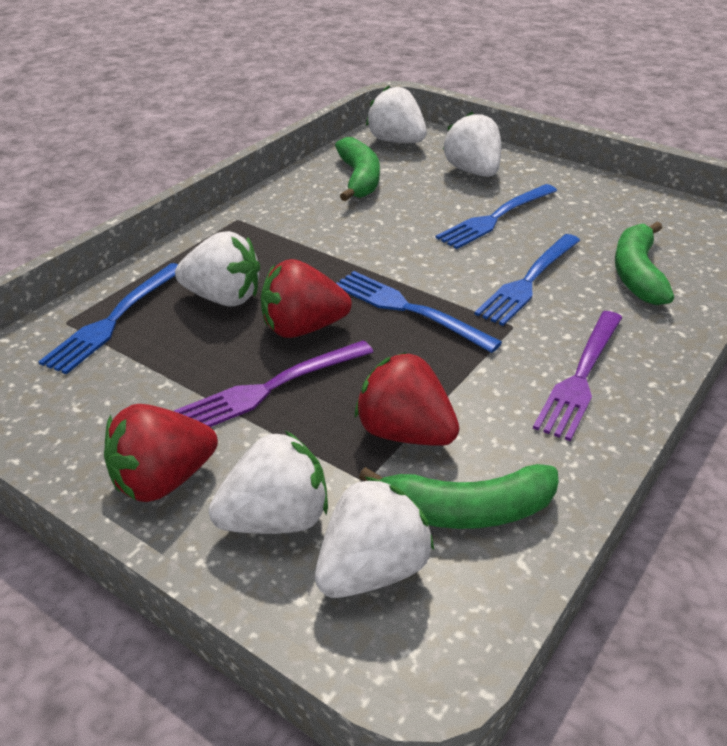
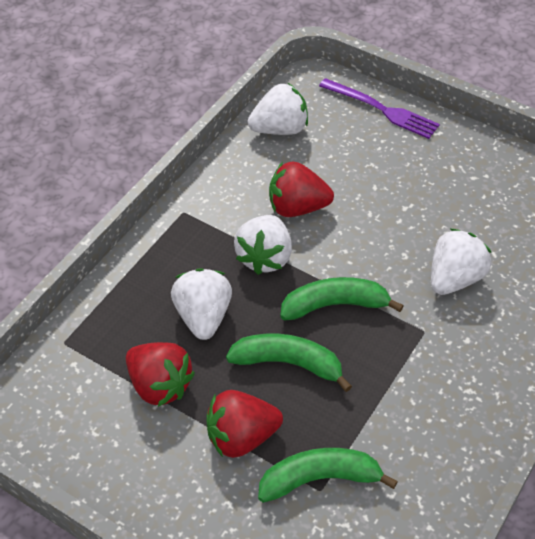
blue fork: [38,263,178,374] [336,271,502,353] [435,184,557,249] [475,234,580,326] = 4 -> none = 0
purple fork: [174,340,373,427] [533,311,622,441] = 2 -> [319,78,440,139] = 1
white strawberry: [175,231,260,307] [209,431,328,534] [315,476,434,598] [366,86,427,143] [443,112,501,177] = 5 -> [171,268,232,340] [234,215,292,275] [248,83,308,135] [431,229,491,295] = 4

